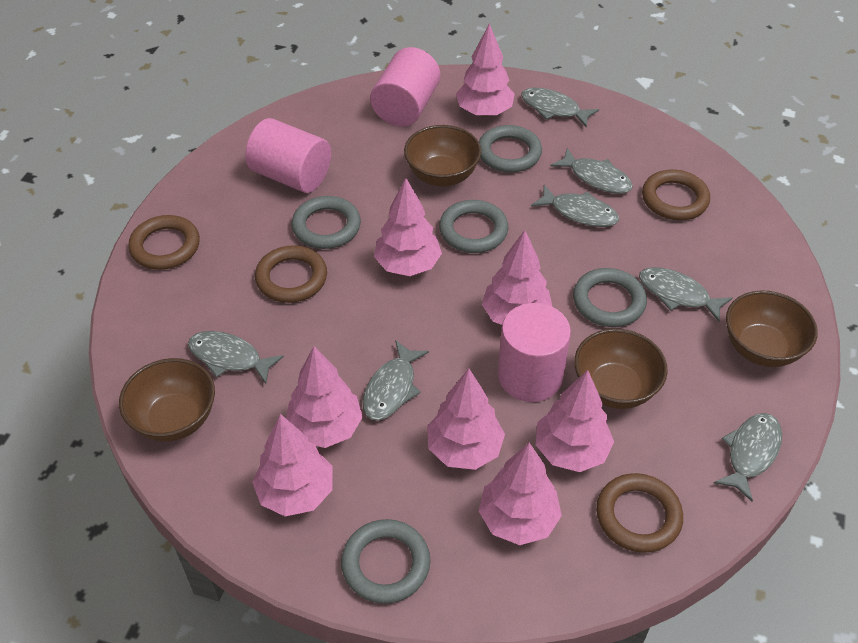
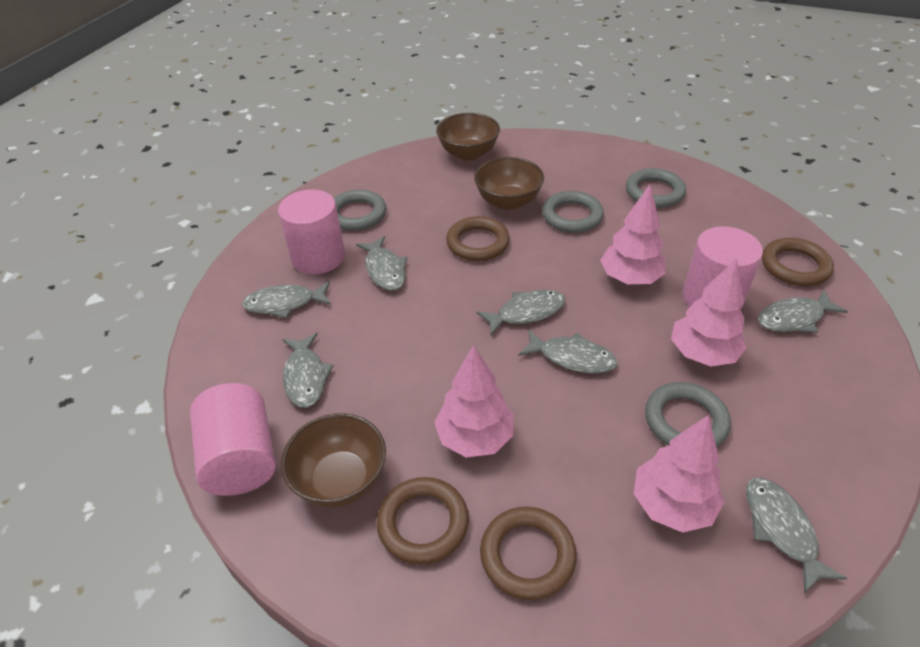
brown bowl: [119,358,215,442] [404,125,481,186] [574,329,668,409] [726,290,818,367] = 4 -> [281,413,386,507] [436,113,500,161] [474,157,544,210] = 3
grey ring: [292,196,361,249] [341,519,430,604] [439,200,508,253] [479,125,542,173] [573,268,647,327] = 5 -> [334,190,386,231] [542,191,604,233] [626,168,686,208] [645,382,731,447] = 4
pink tree: [252,414,332,516] [286,346,363,448] [374,178,442,276] [427,368,505,470] [456,23,515,117] [479,442,562,545] [482,230,552,325] [536,370,614,472] = 8 -> [434,345,513,457] [600,185,666,284] [634,415,724,533] [671,258,747,367] = 4

